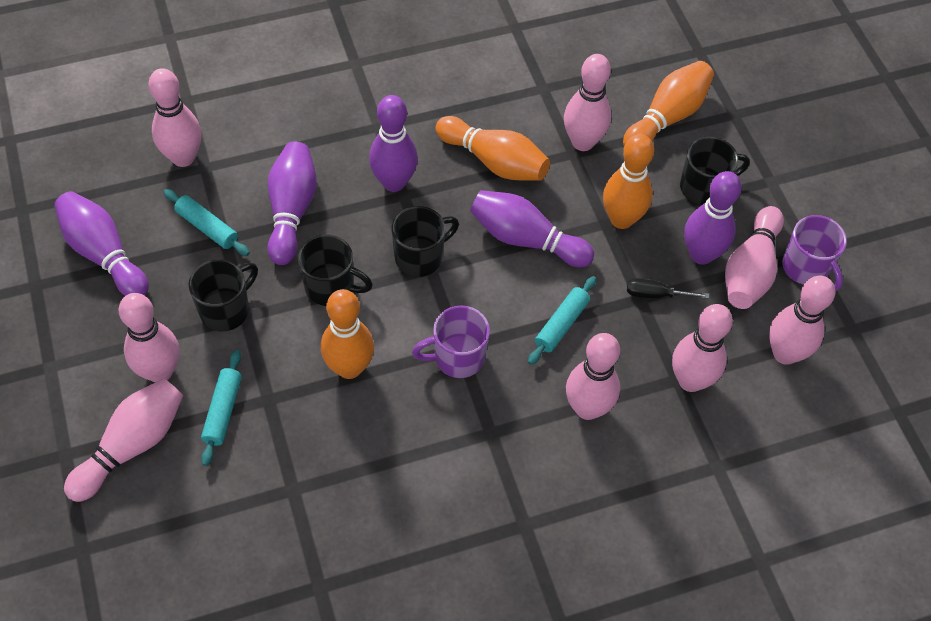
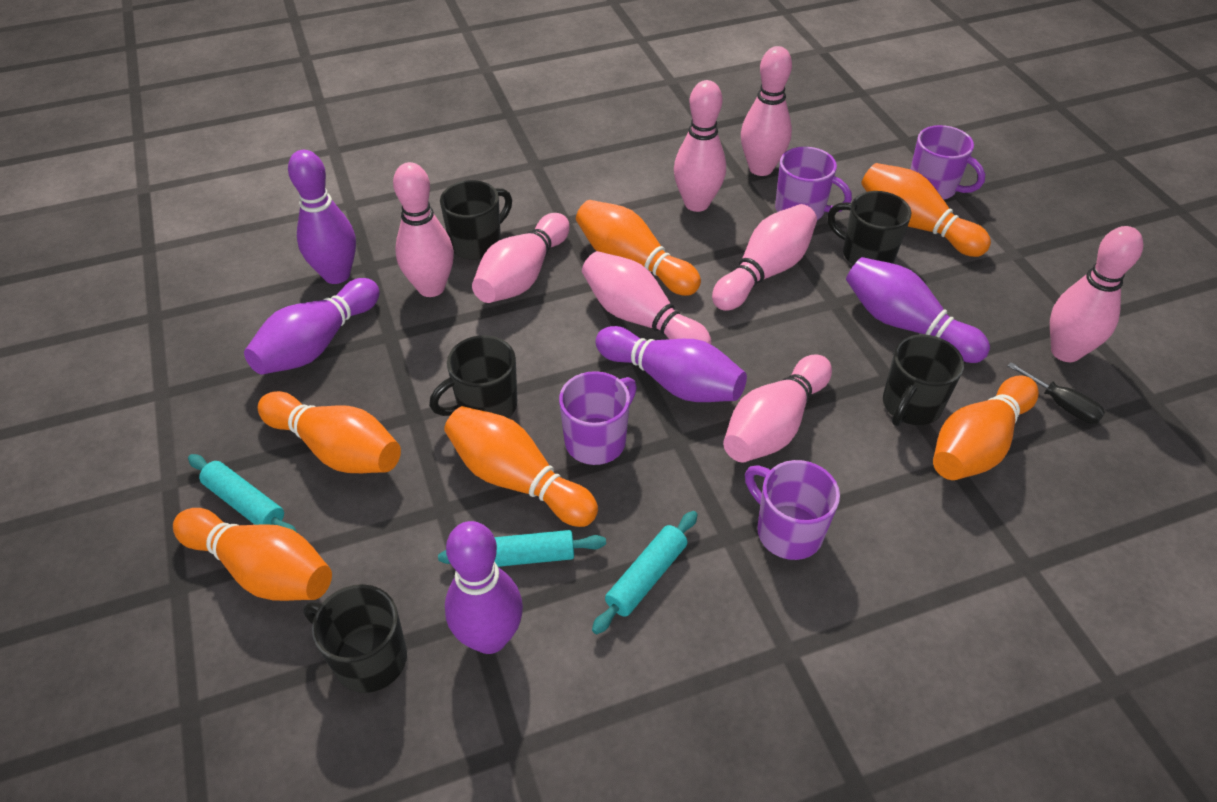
black mug: [189,259,258,331] [298,235,373,306] [391,206,459,277] [680,136,750,205] = 4 -> [303,584,407,693] [429,335,517,418] [440,180,512,260] [827,191,911,265] [883,335,964,426] = 5
orange bowling pin: [321,289,374,379] [436,116,550,181] [603,134,654,229] [623,61,714,146] = 4 -> [173,508,332,601] [257,391,401,473] [444,406,598,527] [576,200,701,296] [861,163,991,257] [933,376,1039,480] = 6
purple mug: [412,306,490,378] [782,215,847,291] = 2 -> [559,371,637,465] [745,460,840,560] [775,147,852,220] [910,125,985,200] = 4

